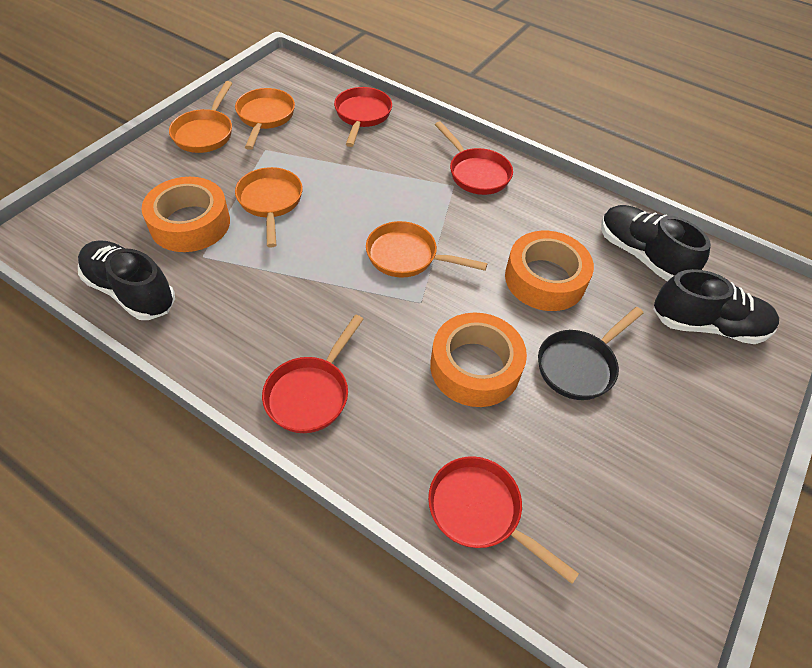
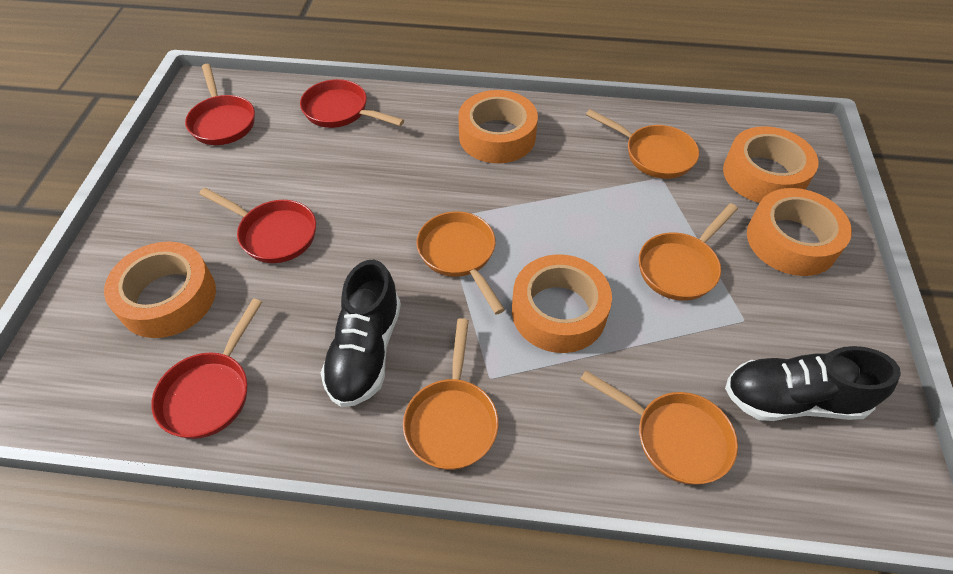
black pan: [538,307,643,400] = 1 -> none = 0
black shoe: [78,240,175,320] [601,205,711,281] [653,269,779,344] = 3 -> [321,260,401,407] [725,346,901,421] = 2
orange pan: [169,81,232,153] [235,88,295,150] [235,167,303,248] [366,221,488,278] = 4 -> [403,318,499,470] [416,211,505,314] [580,371,738,485] [586,109,699,179] [639,203,738,301] = 5
orange tape: [142,177,230,252] [430,313,527,407] [505,231,594,311] = 3 -> [104,242,216,338] [458,90,538,163] [512,254,612,353] [723,126,819,203] [747,188,852,276] = 5

